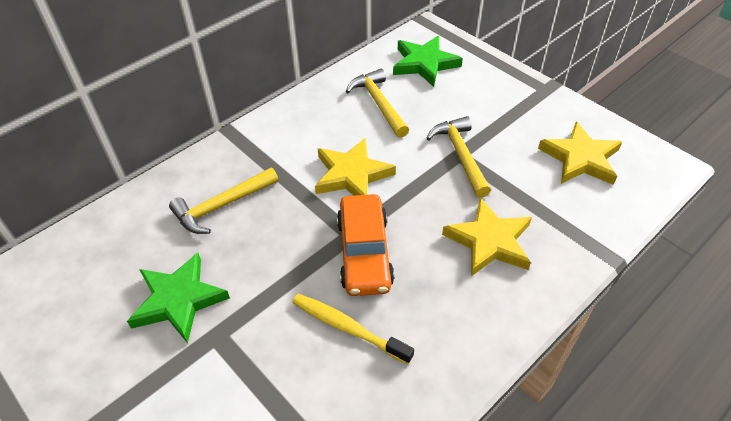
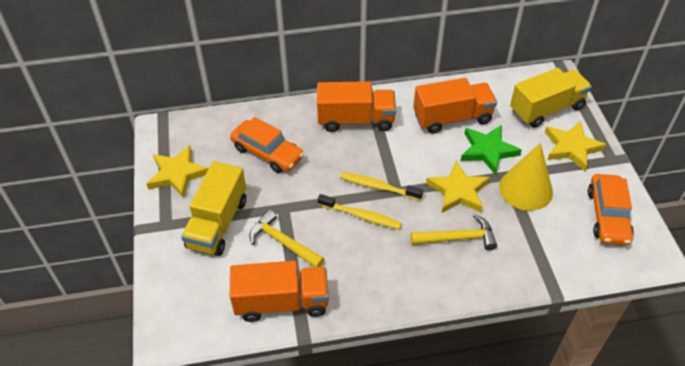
green star: [127,252,230,343] [393,36,463,87] = 2 -> [461,125,522,175] = 1
orange car: [337,194,394,296] = 1 -> [230,117,304,173] [588,174,634,245] = 2
orange truck: none = 0 -> [230,261,329,322] [317,81,396,132] [413,78,497,134] = 3
yellow cone: none = 0 -> [499,143,553,211] = 1
yellow hammer: [169,168,278,234] [346,69,409,138] [426,116,491,198] = 3 -> [249,210,325,267] [411,214,497,250] = 2
yellow toothbrush: [292,294,414,364] = 1 -> [318,194,402,229] [340,172,423,200] = 2
yellow truck: none = 0 -> [181,161,246,256] [510,68,592,128] = 2

